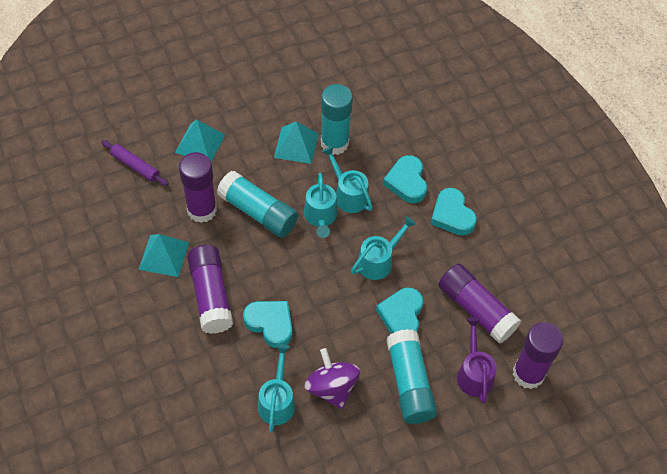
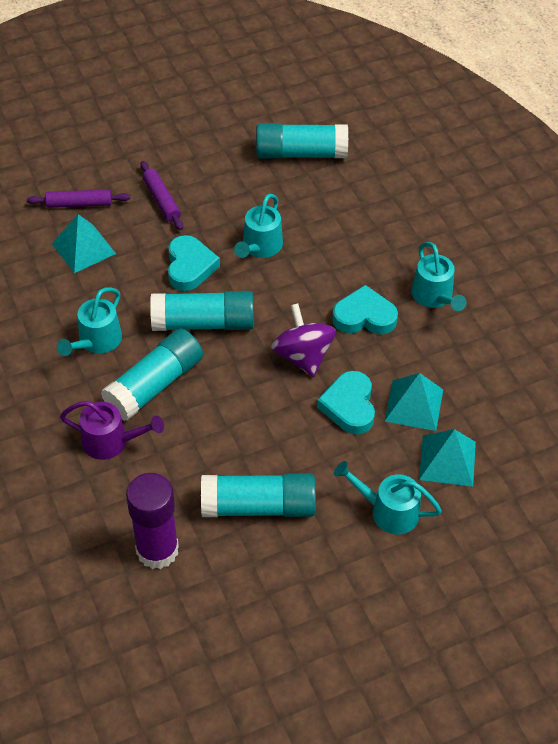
purple glue stick: [179,152,217,223] [187,245,233,334] [438,264,521,344] [513,322,563,389] = 4 -> [126,473,179,569] = 1
purple rolling pin: [101,140,169,186] = 1 -> [27,190,130,208] [140,161,183,230] = 2
turquoise glue stick: [217,171,298,238] [321,84,353,155] [386,329,437,424] = 3 -> [101,329,203,421] [150,291,254,331] [201,473,316,517] [256,123,348,159] = 4
turquoise heart: [243,301,292,348] [376,288,423,334] [383,155,427,203] [431,188,477,236] = 4 -> [168,235,220,291] [317,371,375,435] [332,285,398,335] = 3

